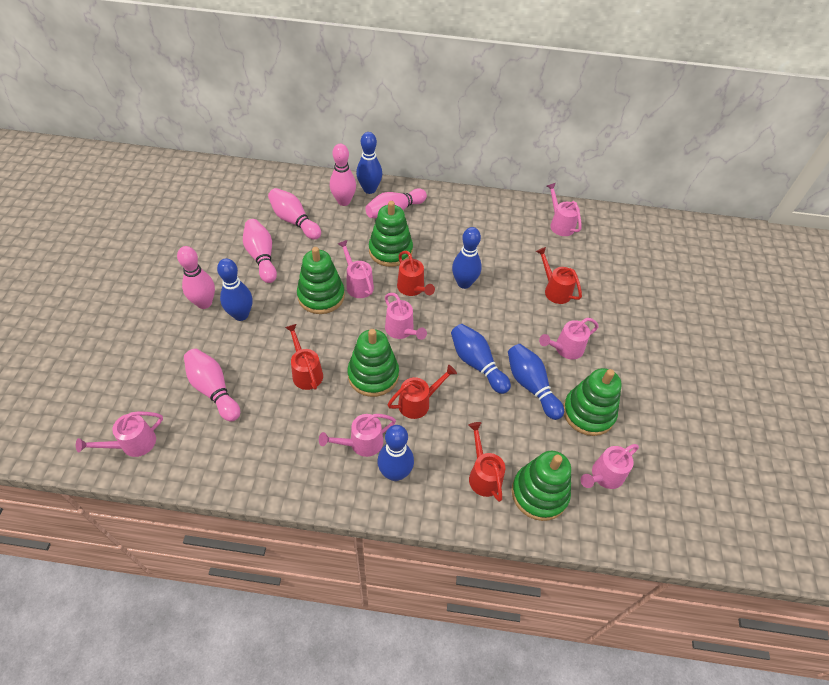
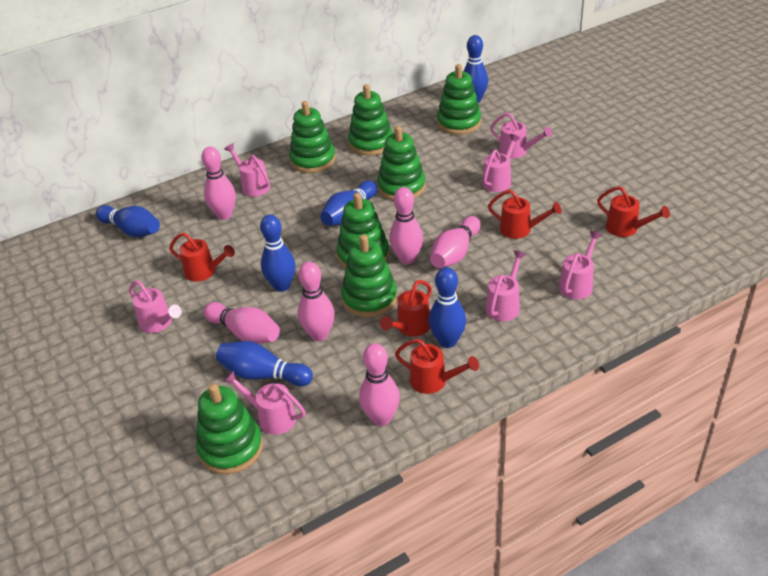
green stacking toy: [297,247,345,314] [347,329,399,397] [369,201,413,267] [512,451,571,521] [563,368,622,436] = 5 -> [196,383,263,474] [289,101,336,173] [336,193,390,269] [341,235,397,317] [348,84,393,156] [377,126,426,201] [437,64,481,135] = 7

